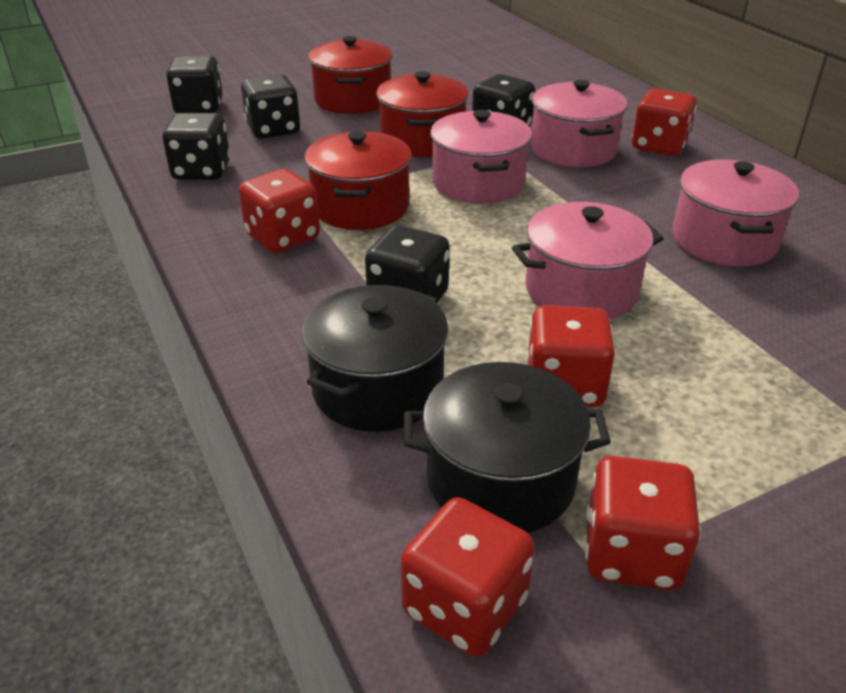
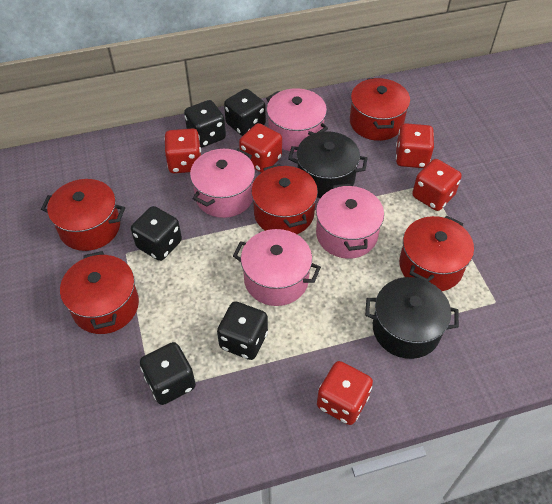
red pot: [304,131,412,230] [308,36,393,114] [376,71,469,157] = 3 -> [41,179,125,251] [60,251,139,334] [251,164,318,234] [350,78,410,141] [399,216,474,291] = 5

